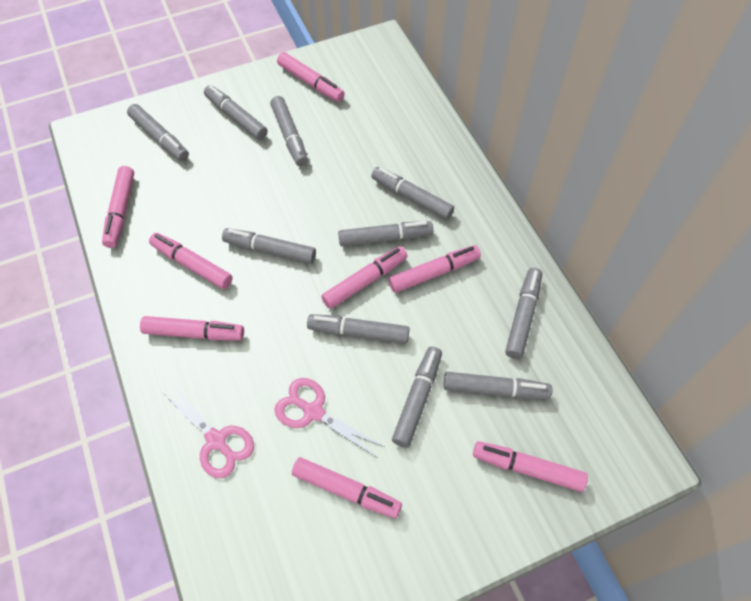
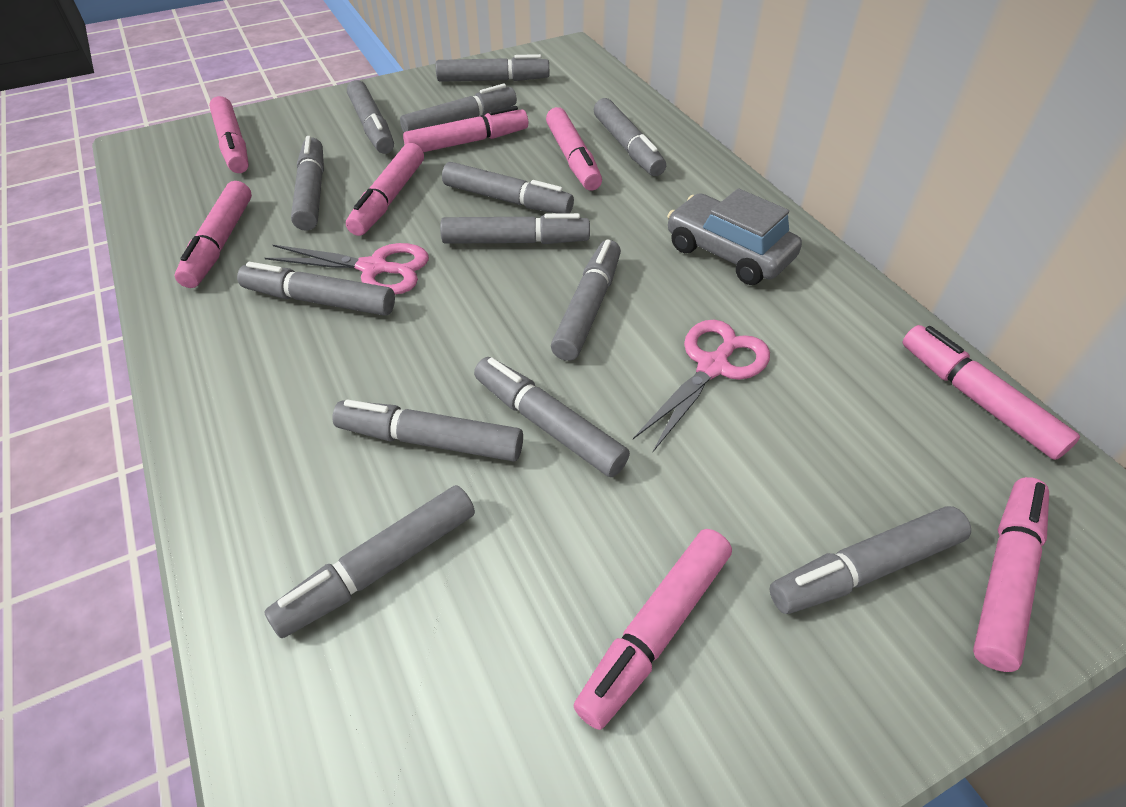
grey car: none = 0 -> [667,188,802,285] = 1
grey marker: [127,104,189,162] [204,85,268,140] [222,228,316,264] [270,96,308,166] [307,314,410,344] [338,221,433,247] [371,167,454,220] [392,347,442,448] [444,372,552,400] [505,268,542,359] = 10 -> [237,262,395,316] [264,485,475,638] [291,136,324,231] [332,399,523,462] [347,80,394,154] [400,84,517,133] [436,54,549,82] [440,213,590,244] [442,162,574,213] [474,357,630,478] [551,239,621,361] [594,98,666,176] [770,506,971,614] = 13

